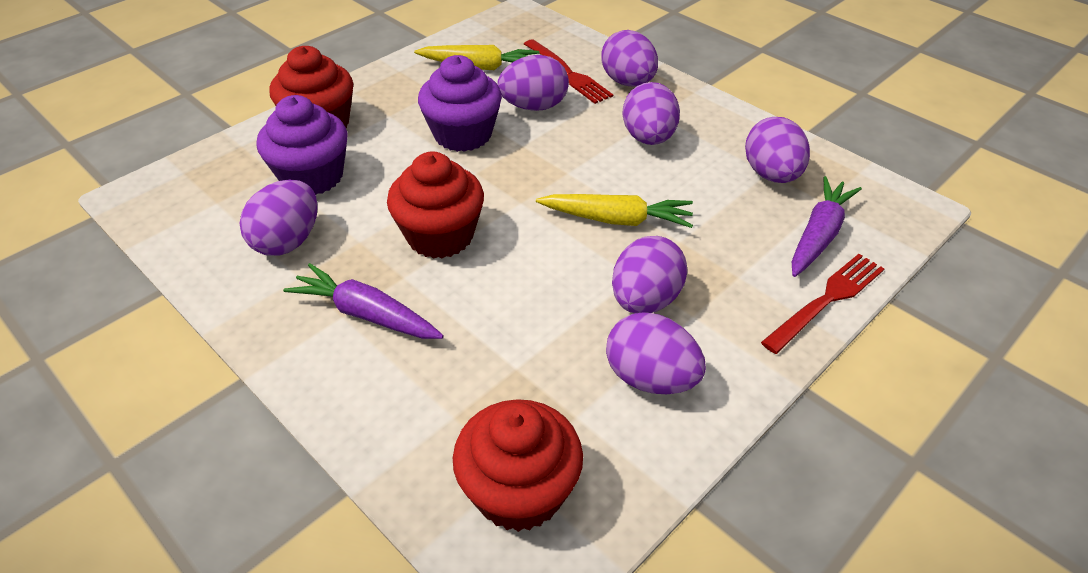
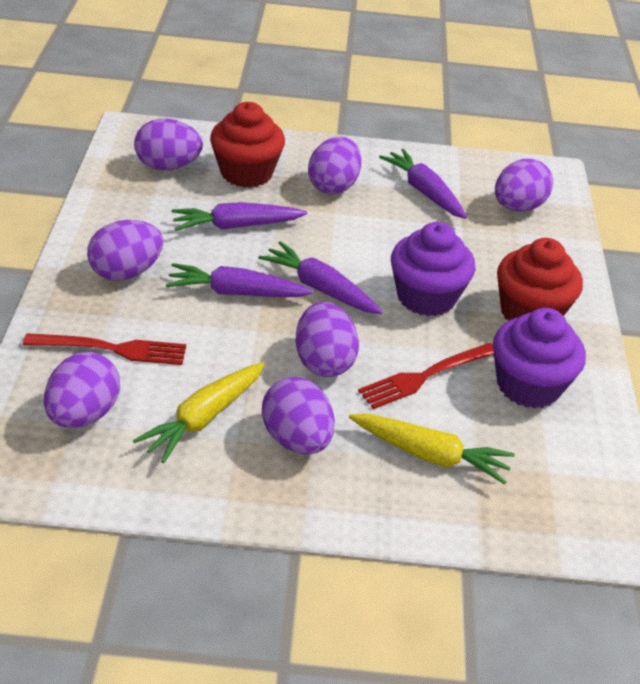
purple carrot: [283,263,444,339] [791,176,862,277] = 2 -> [166,263,313,297] [171,202,307,231] [258,241,383,314] [379,149,467,219] = 4
red cupcake: [269,46,353,128] [387,152,484,259] [453,399,583,532] = 3 -> [210,102,285,188] [497,238,583,321] = 2

